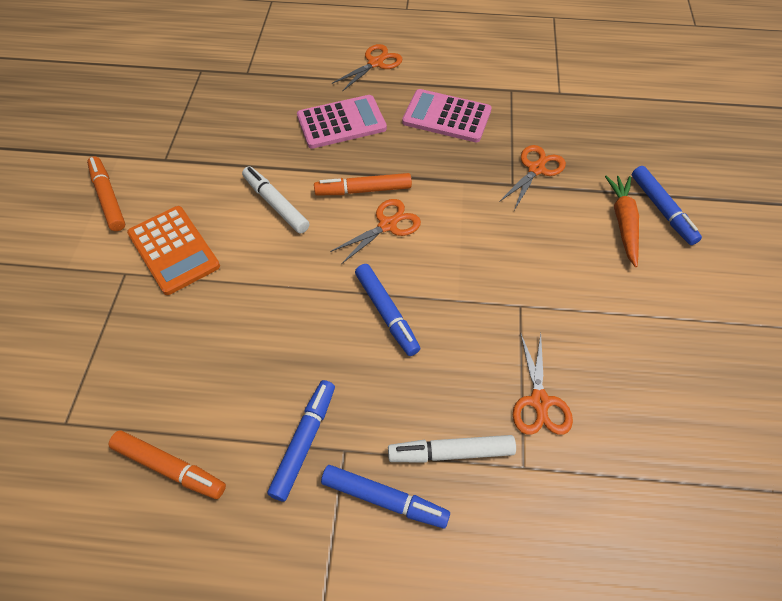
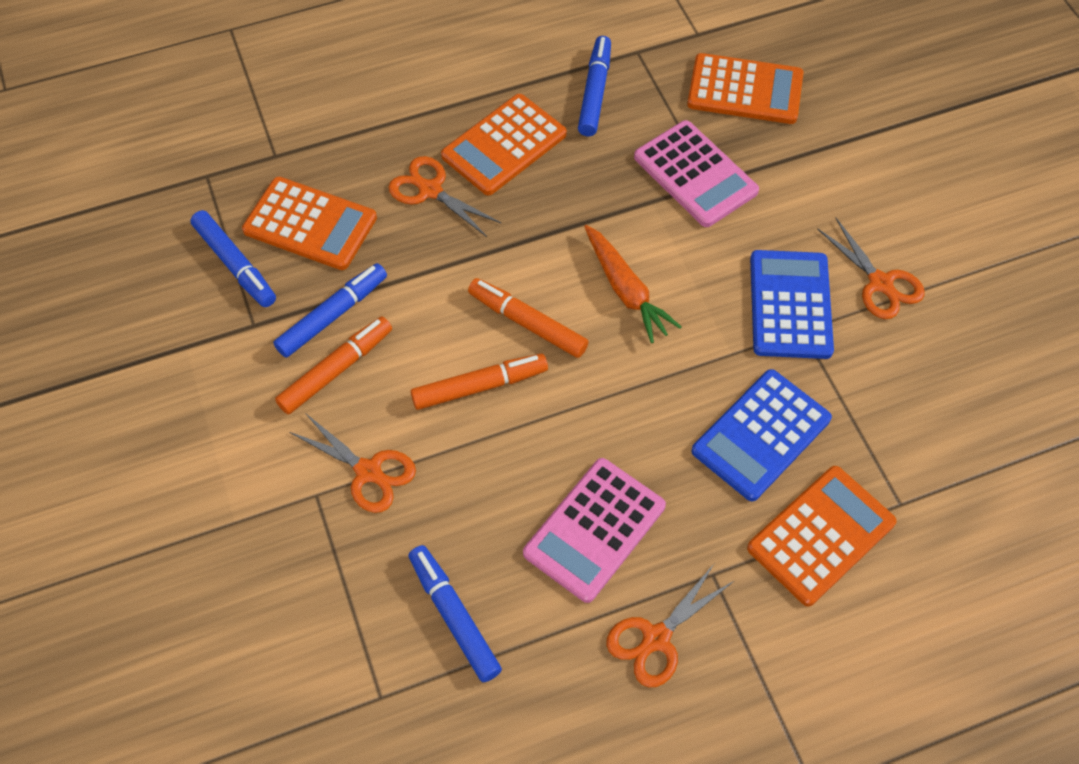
blue calculator: none = 0 -> [691,369,832,501] [750,250,834,359] = 2
orange calculator: [127,206,220,295] = 1 -> [242,177,377,270] [441,94,567,195] [687,53,804,124] [747,466,897,606] = 4
white marker: [242,166,309,234] [388,435,516,463] = 2 -> none = 0

